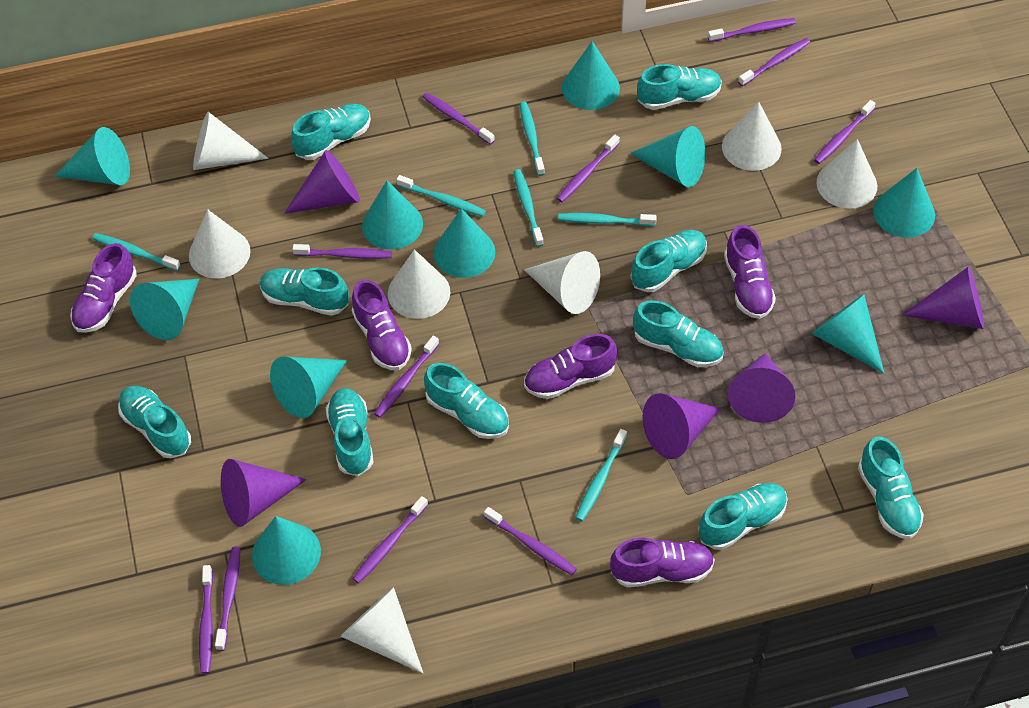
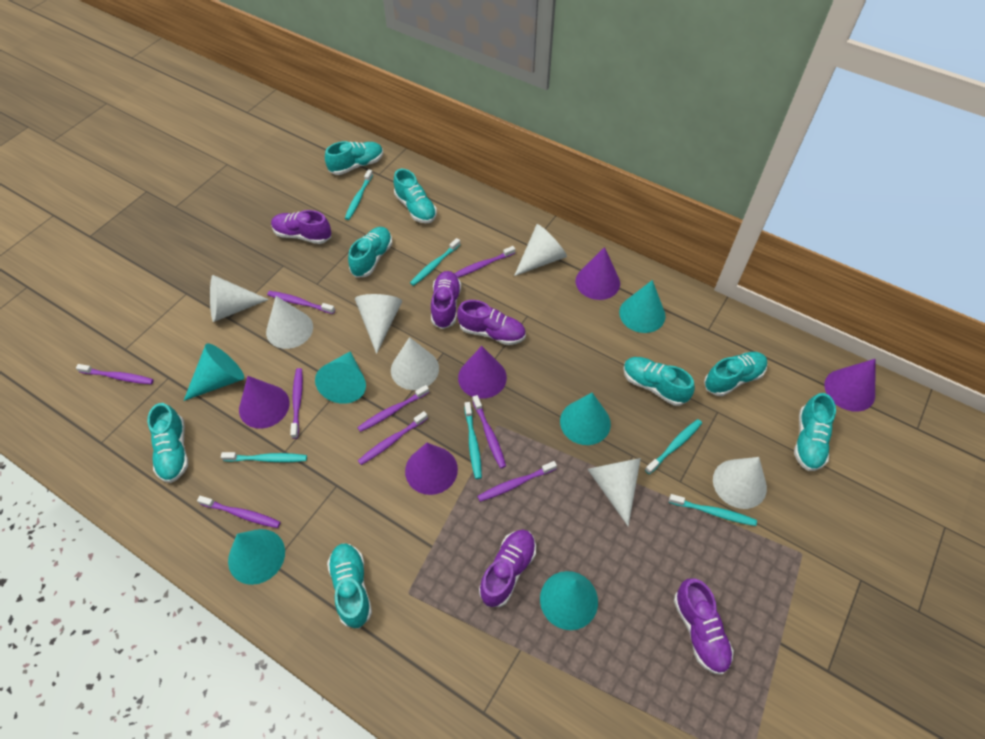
purple toothbrush: [199,565,213,674] [215,547,241,651] [292,244,392,259] [352,496,428,584] [374,336,439,418] [422,92,495,145] [484,507,577,575] [557,134,620,202] [708,18,796,42] [738,38,810,86] [814,100,876,164] = 11 -> [76,364,154,384] [197,496,281,528] [267,291,335,314] [290,368,303,439] [357,385,429,432] [358,411,428,465] [454,246,515,278] [472,395,506,468] [477,461,557,502] = 9
turquoise cone: [54,127,130,185] [130,279,199,340] [252,516,321,585] [270,357,347,418] [362,181,423,250] [434,208,495,278] [562,41,620,110] [630,126,705,187] [812,294,884,373] [873,168,935,237] = 10 -> [183,344,244,401] [228,529,285,585] [315,351,366,404] [540,571,598,630] [560,393,611,445] [619,280,666,333] = 6
turquoise shoe: [118,386,191,459] [260,267,349,316] [291,104,371,160] [326,388,374,476] [424,363,509,439] [631,230,707,292] [633,300,724,367] [637,64,722,110] [698,483,788,550] [858,437,924,539] = 10 -> [147,403,188,483] [325,141,383,175] [327,543,372,629] [348,227,392,278] [394,169,437,223] [623,357,695,406] [704,352,767,396] [794,393,836,471] = 8

